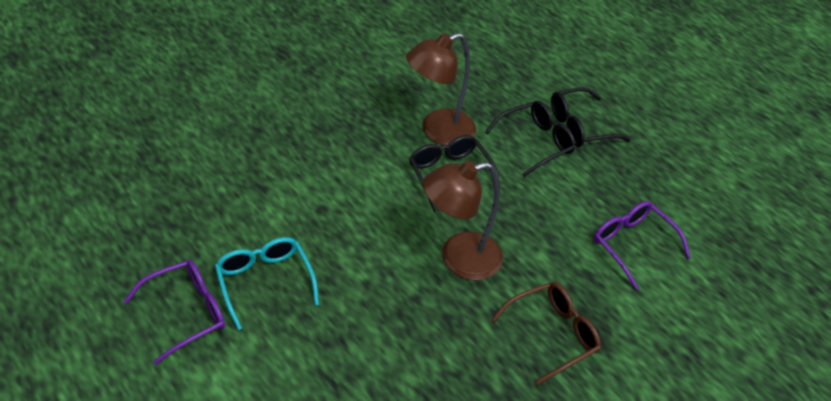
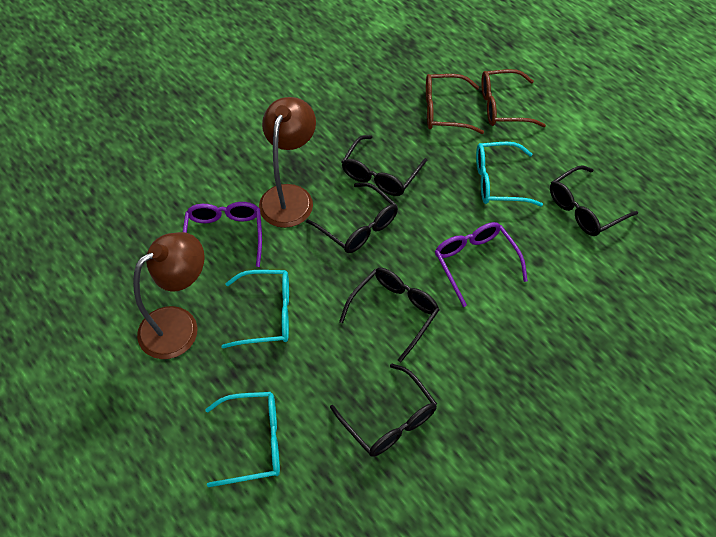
black glasses: [409,135,500,212] [485,101,575,177] [551,87,630,147] = 3 -> [306,182,398,253] [330,363,437,457] [339,268,440,362] [342,135,427,196] [550,165,638,236] = 5
brown glasses: [491,282,601,386] = 1 -> [426,74,484,134] [481,69,546,127] = 2
turquoise glasses: [215,237,319,330] = 1 -> [205,392,280,487] [222,270,289,348] [476,142,543,206] = 3

